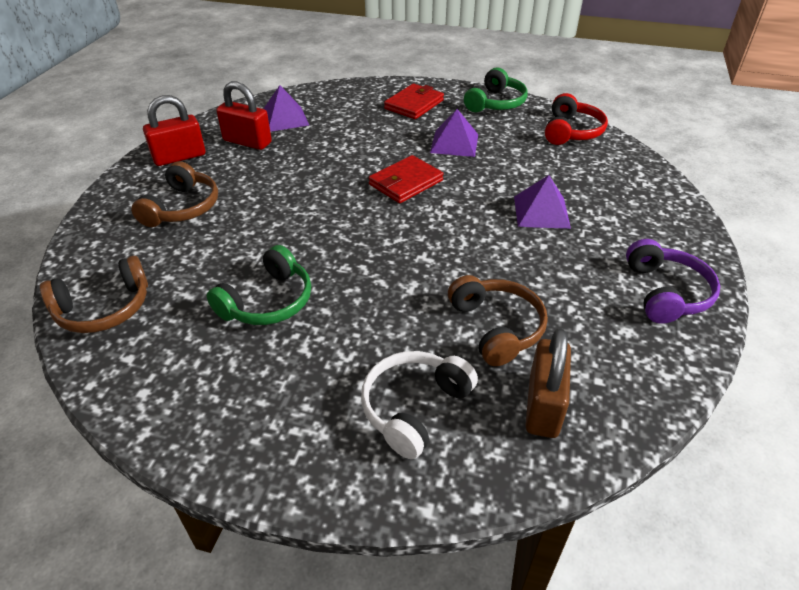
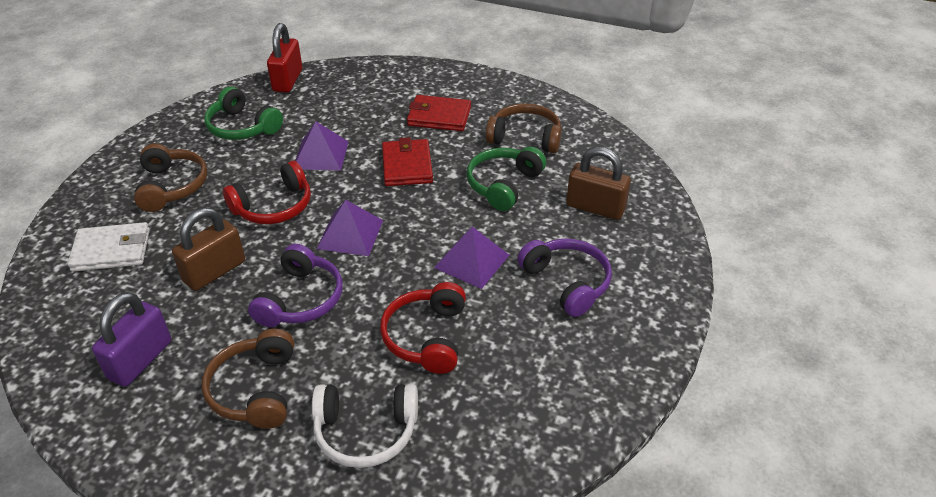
brown padlock: [525,328,571,438] = 1 -> [172,208,245,291] [566,147,631,220] = 2
purple headphones: [626,239,720,324] = 1 -> [248,244,343,327] [517,239,612,317] = 2
purple padlock: none = 0 -> [92,292,171,387] = 1
red headphones: [545,93,608,145] = 1 -> [223,161,311,224] [380,282,466,374] = 2
red padlock: [143,95,205,166] [216,81,272,150] = 2 -> [267,23,302,93] = 1
white wallet: none = 0 -> [67,222,150,272] = 1

